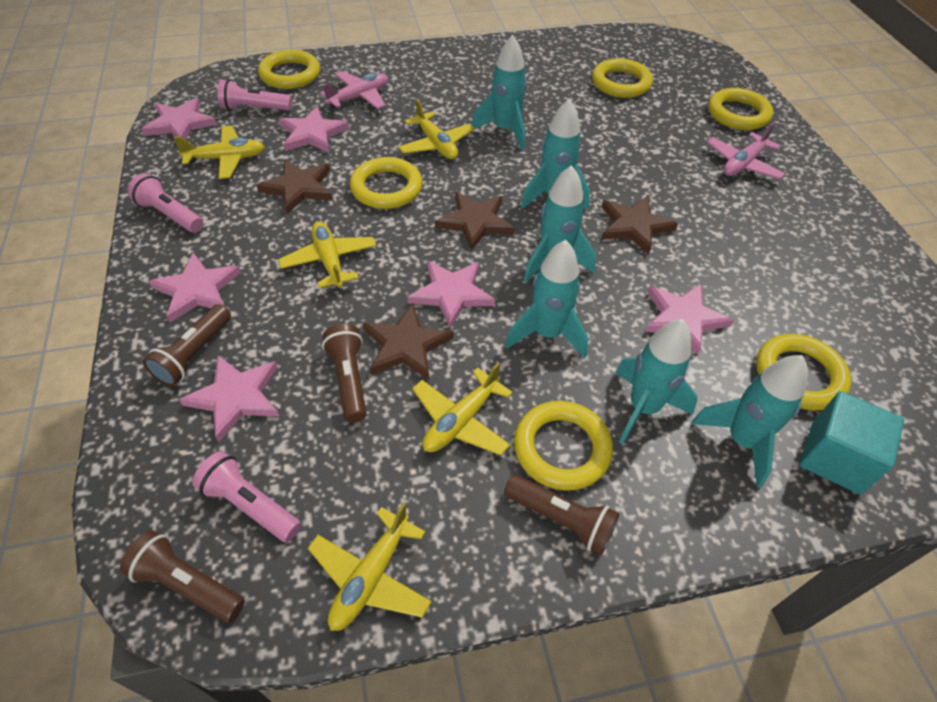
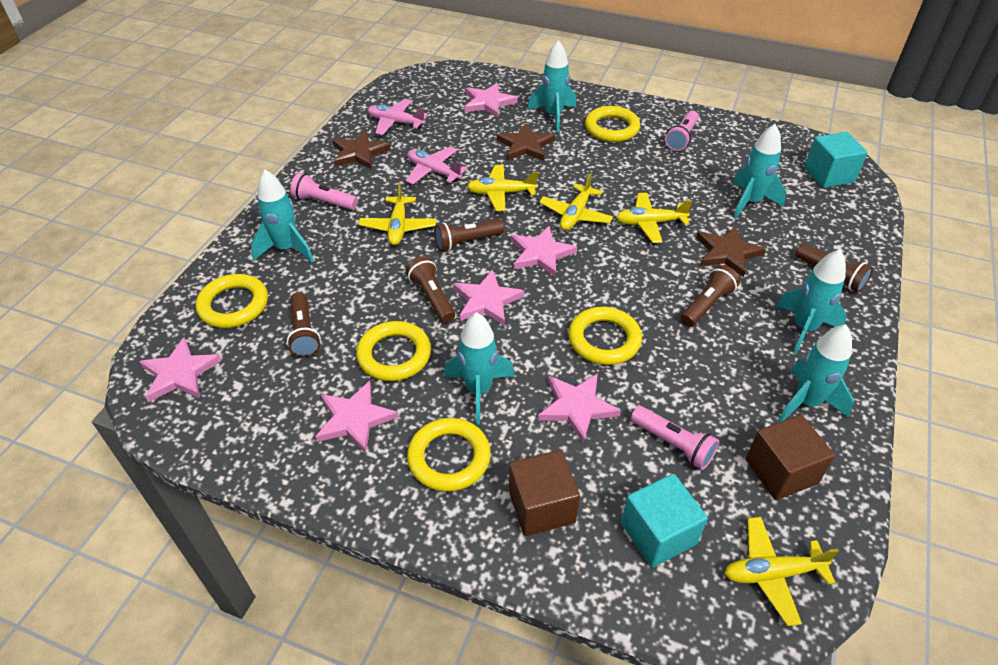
brown cube: none = 0 -> [509,450,580,536] [746,415,835,500] = 2
brown flashlight: [120,530,245,623] [143,304,231,386] [322,324,367,423] [504,475,619,555] = 4 -> [287,292,321,358] [406,256,455,323] [434,219,505,251] [681,265,740,327] [796,244,873,293] = 5
brown star: [257,159,332,214] [363,304,453,380] [435,192,514,251] [601,196,678,254] = 4 -> [332,130,390,169] [496,123,555,161] [696,226,766,277] = 3
turquoise cube: [799,391,904,495] = 1 -> [621,474,708,568] [804,132,868,188] = 2
yellow ring: [258,50,320,89] [350,157,423,209] [514,401,613,491] [592,58,653,98] [708,88,773,130] [756,334,851,411] = 6 -> [196,274,268,328] [356,321,431,381] [407,418,491,492] [568,307,642,365] [585,106,640,142] = 5

